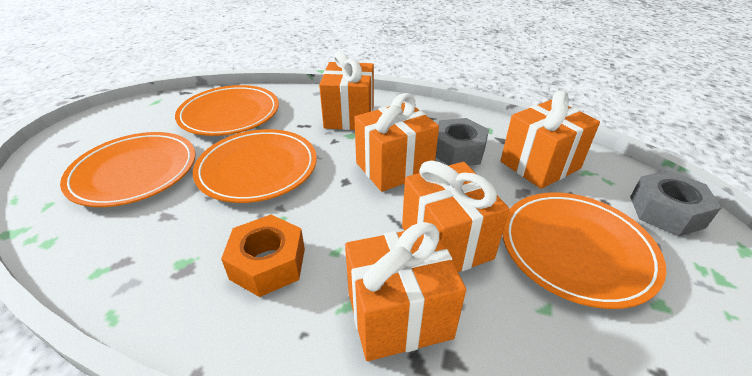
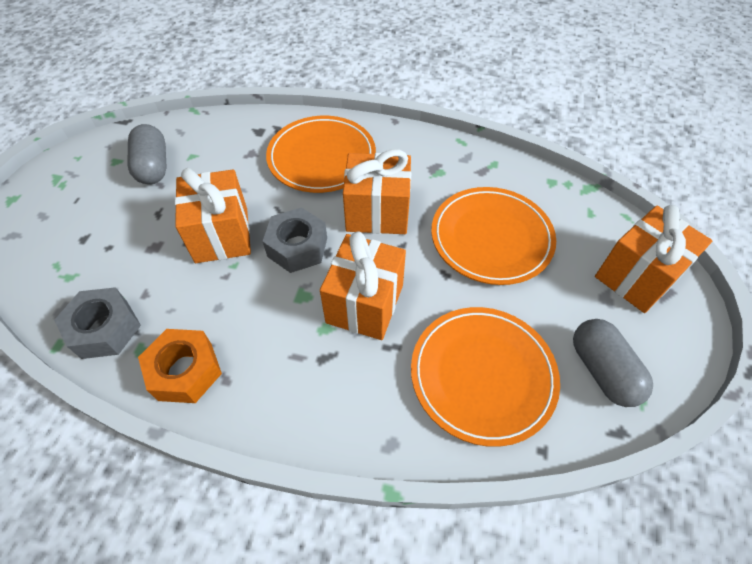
grey capsule: none = 0 -> [127,124,167,184] [573,319,653,407] = 2
orange gift: [319,51,374,130] [345,222,466,361] [354,93,439,192] [402,161,509,272] [501,90,600,189] = 5 -> [175,168,251,263] [320,231,406,340] [343,149,411,234] [595,205,713,313] = 4
orange plate: [60,132,196,207] [175,85,279,136] [193,129,317,203] [502,193,666,309] = 4 -> [266,116,376,193] [411,307,560,447] [431,187,556,285] = 3

